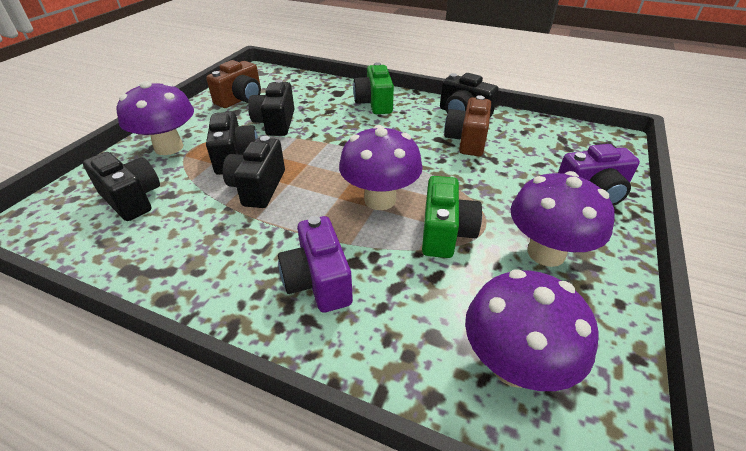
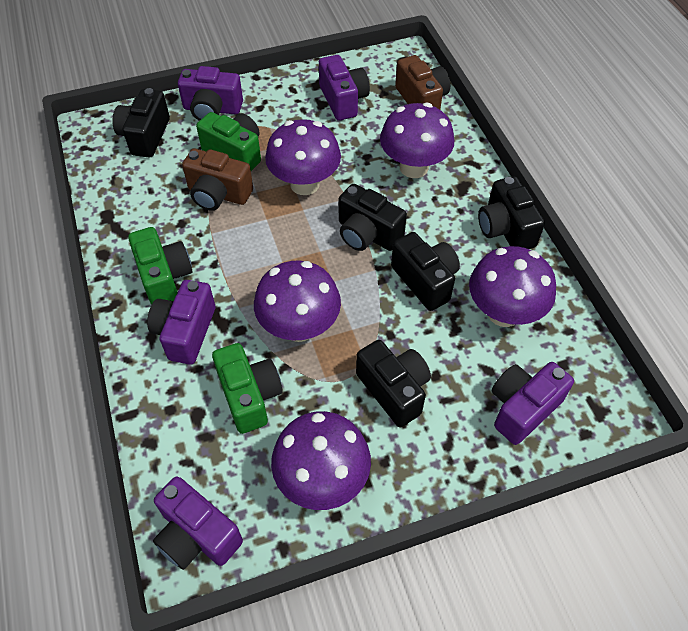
green camera: [353,62,394,114] [422,176,482,258] = 2 -> [128,227,192,305] [196,112,261,171] [212,343,283,434] = 3
purple camera: [278,216,353,313] [558,144,640,206] = 2 -> [147,280,215,365] [153,476,243,570] [178,66,243,121] [319,55,370,121] [492,362,574,445] = 5
purple mushroom: [116,81,194,155] [339,125,423,210] [465,270,599,391] [511,171,615,267] = 4 -> [254,261,341,342] [265,119,341,195] [271,411,371,510] [380,103,454,178] [469,246,556,327] = 5

